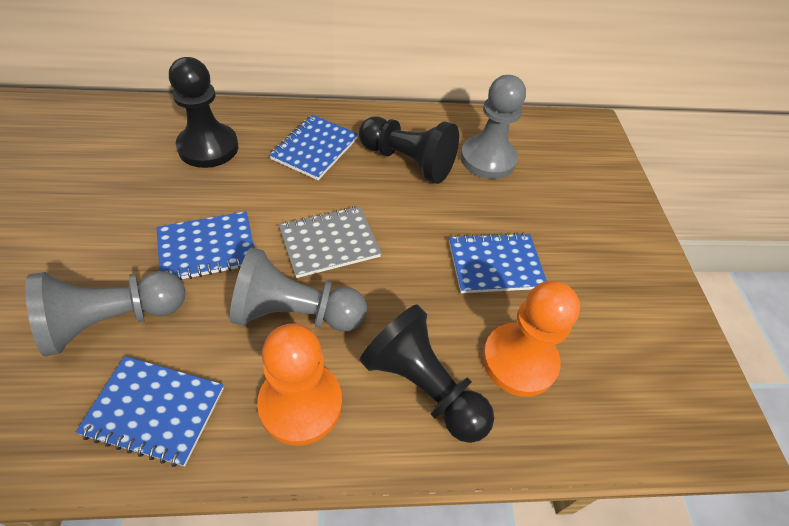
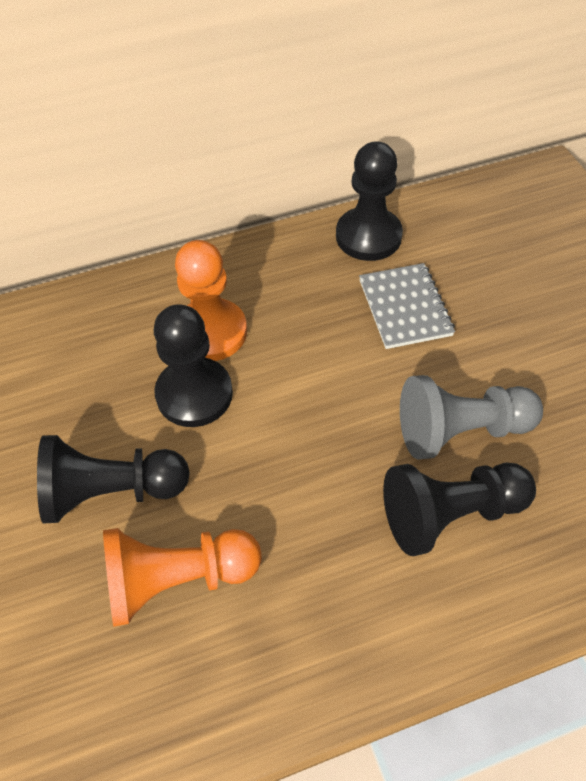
black pawn: [169,57,238,168] [359,116,459,184] [360,304,494,443] = 3 -> [37,435,190,524] [154,304,233,427] [336,141,403,261] [383,463,536,556] = 4
blue notebook: [76,356,224,467] [156,211,254,281] [269,115,359,180] [449,233,547,293] = 4 -> none = 0
grey pawn: [25,271,185,357] [230,248,367,331] [460,75,526,179] = 3 -> [400,375,543,460] = 1

